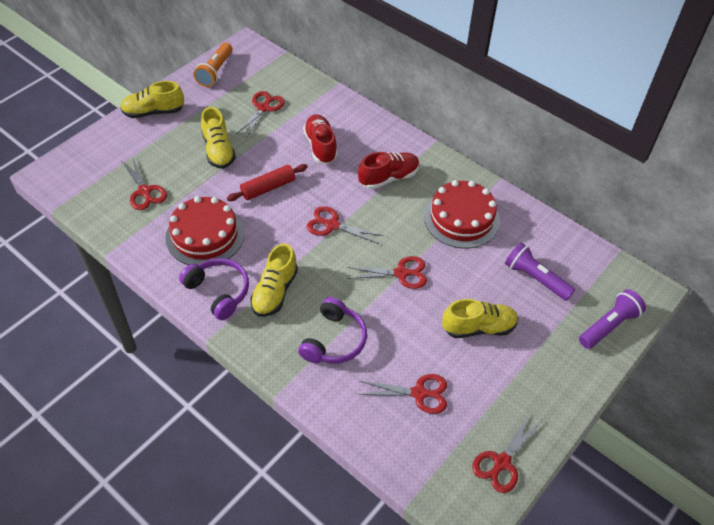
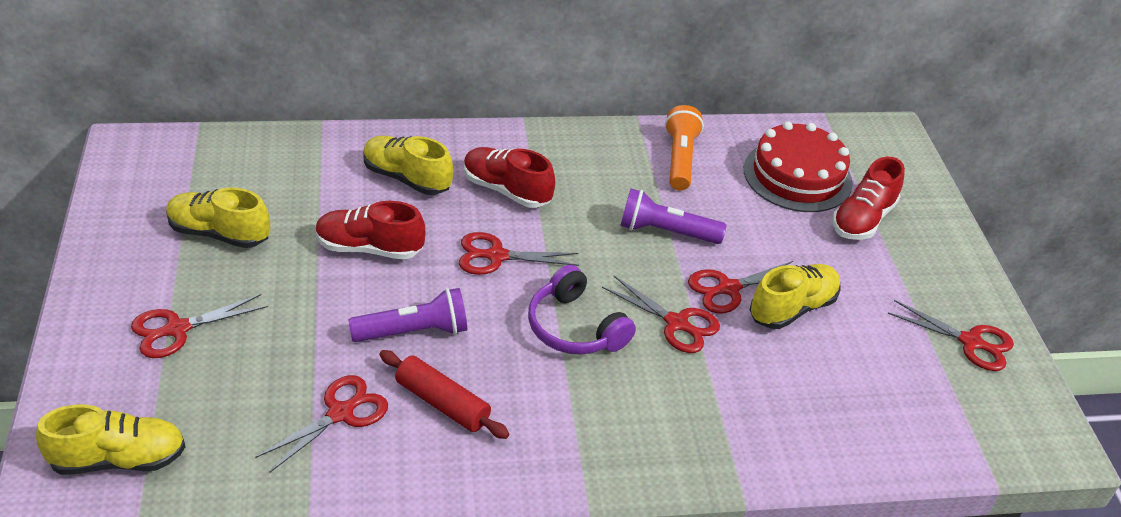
purple headphones: [179,258,249,320] [298,297,367,363] = 2 -> [528,265,636,355] = 1
red cake: [166,196,244,265] [424,180,500,248] = 2 -> [744,121,853,212] = 1
red shoe: [303,114,338,164] [358,152,419,189] = 2 -> [315,201,425,260] [464,147,555,208] [832,157,905,240] = 3

